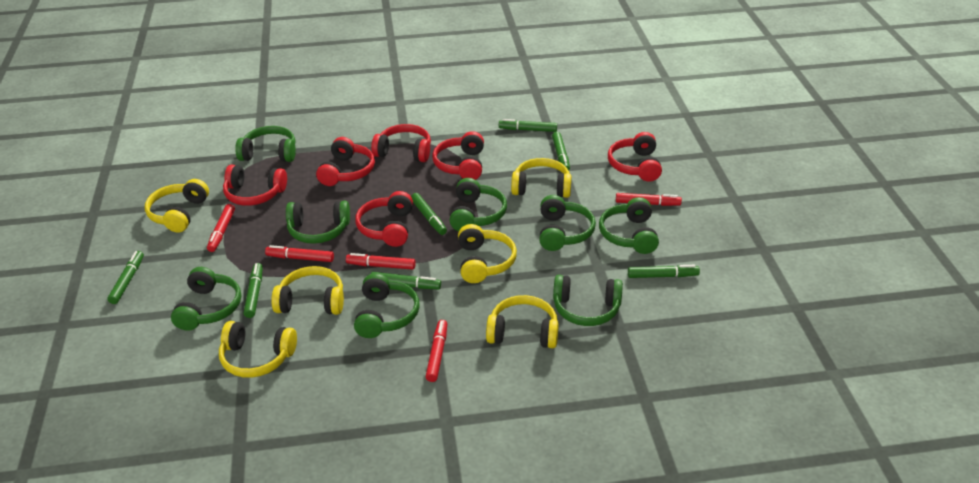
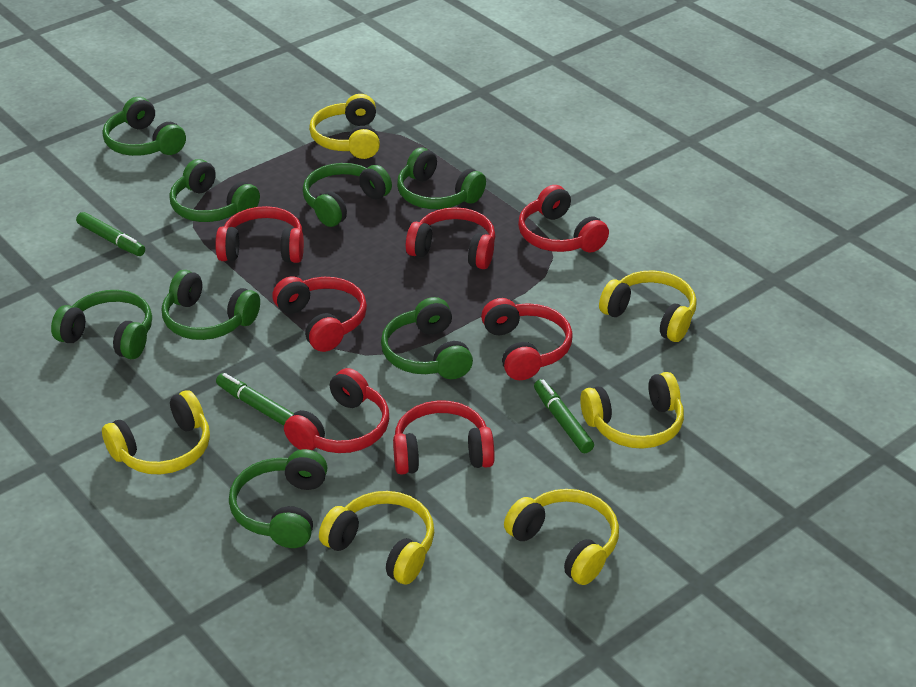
green marker: [107,251,144,304] [244,263,263,318] [371,272,441,289] [411,193,447,235] [499,119,557,132] [552,132,570,171] [628,265,700,278] = 7 -> [76,212,145,256] [216,373,294,426] [534,379,594,453] = 3
red headphones: [223,165,287,206] [316,137,375,186] [355,191,413,247] [371,124,431,162] [432,131,484,180] [608,132,662,182] = 6 -> [215,206,304,263] [272,276,367,352] [284,368,389,453] [393,401,495,475] [406,207,495,269] [481,298,573,380] [518,185,609,252] = 7
red marker: [207,204,235,252] [265,245,334,262] [346,253,416,270] [425,320,447,382] [616,193,682,206] = 5 -> none = 0

